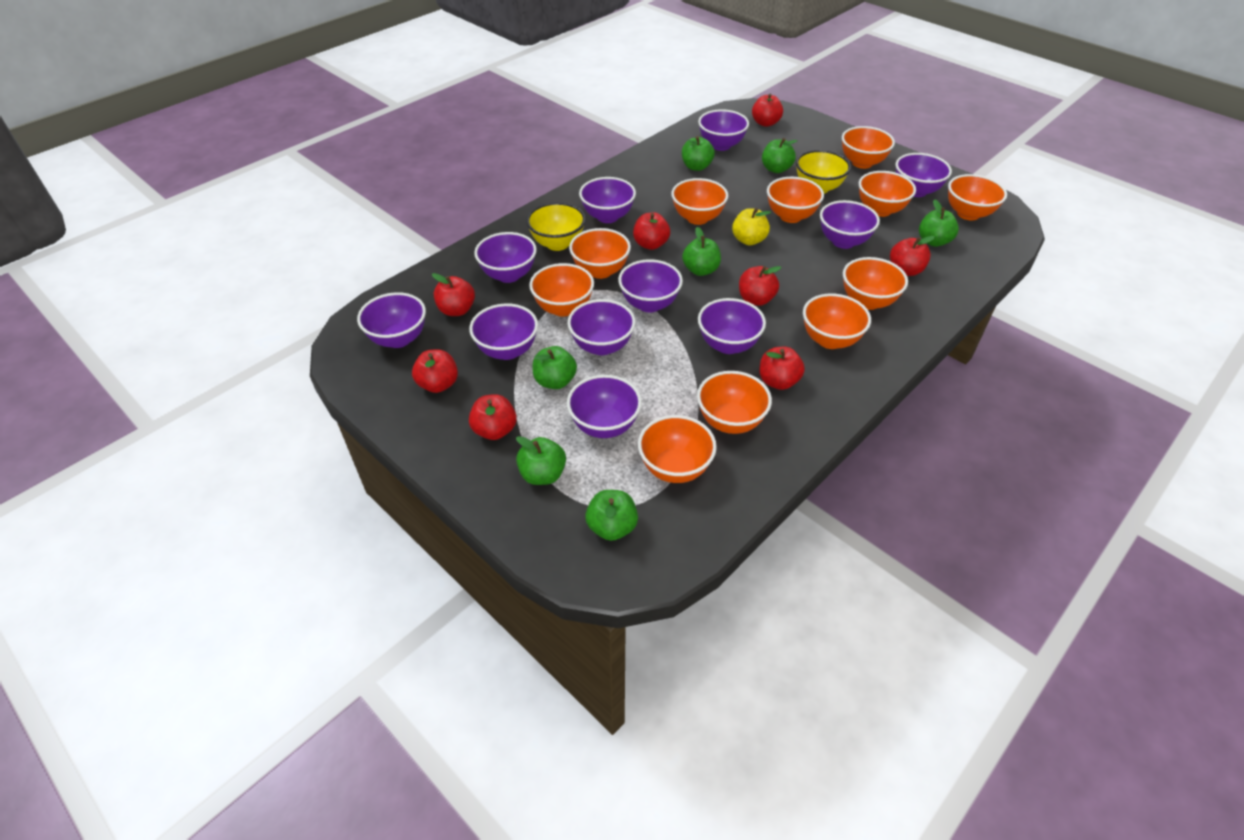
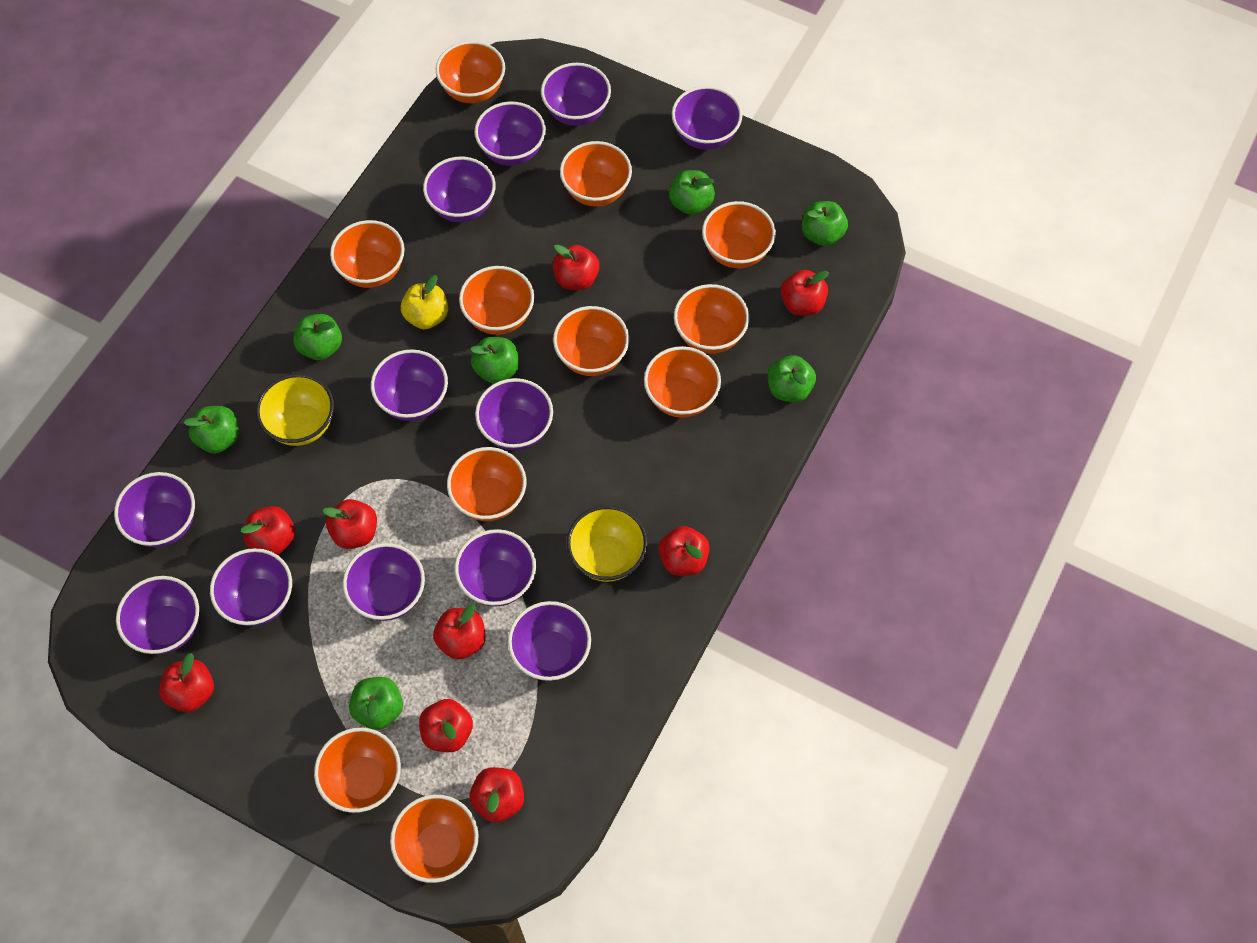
purple bowl: [357,292,426,348] [469,303,538,360] [474,232,537,283] [567,375,642,438] [568,299,635,355] [579,177,636,223] [618,259,683,312] [698,109,749,151] [698,298,766,354] [820,200,880,249] [896,153,952,197] = 11 -> [114,472,195,547] [116,576,199,655] [210,548,292,626] [343,543,425,621] [371,349,448,421] [423,157,496,222] [455,529,536,607] [475,102,546,166] [475,378,553,451] [508,601,591,681] [541,63,611,126] [672,86,742,150] = 12
red apple: [412,349,458,393] [432,273,475,316] [469,394,517,440] [633,213,670,250] [739,266,782,306] [752,94,783,127] [759,347,805,390] [890,236,935,276] = 8 -> [159,653,214,712] [241,506,295,555] [323,499,377,549] [419,699,473,752] [433,604,486,660] [469,767,524,823] [553,244,600,290] [658,526,710,576] [781,270,829,315] = 9

